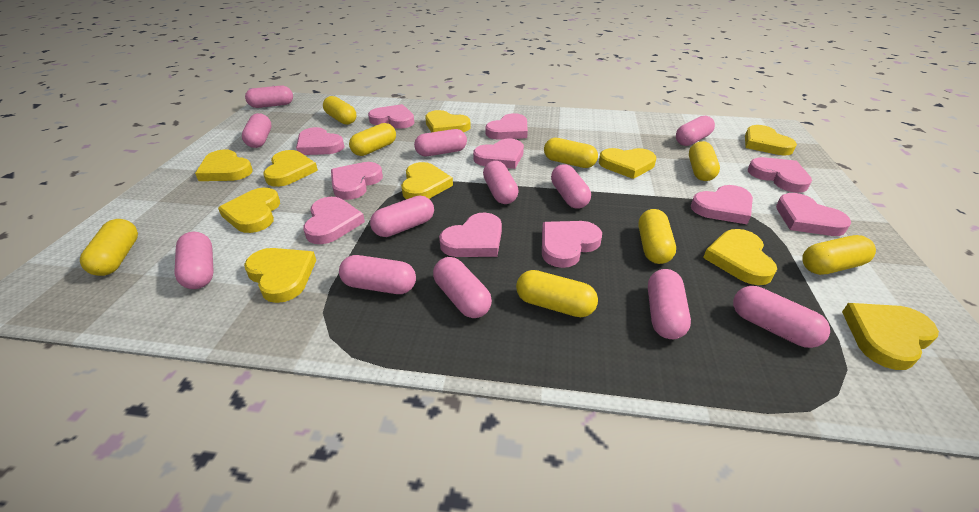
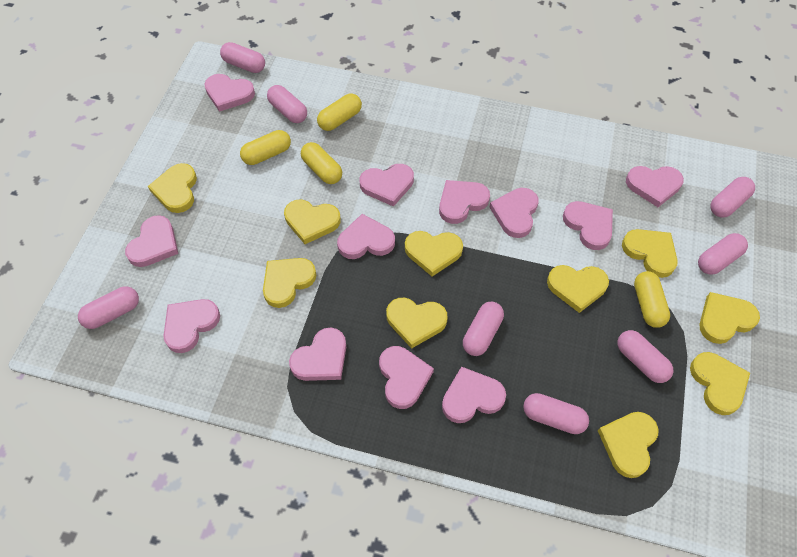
pink capsule: [174,232,214,289] [242,113,271,148] [245,86,293,108] [339,255,416,294] [370,196,434,237] [414,129,467,156] [433,257,492,318] [483,161,519,204] [551,164,591,209] [648,269,691,339] [676,116,715,146] [733,286,830,348] = 12 -> [78,286,139,329] [220,42,265,73] [267,85,307,123] [463,302,504,356] [523,393,589,434] [617,330,673,383] [698,233,748,275] [710,177,755,218] = 8
pink heart: [296,127,344,155] [303,197,365,244] [331,162,383,200] [368,104,414,129] [439,213,502,257] [473,139,524,169] [485,113,528,140] [542,221,602,268] [691,185,753,224] [748,157,812,193] [776,193,851,236] = 11 -> [125,215,178,267] [163,299,220,353] [204,74,255,112] [289,328,346,381] [337,214,395,259] [360,164,414,207] [379,346,434,409] [439,180,490,224] [442,367,506,423] [489,188,539,238] [563,201,613,250] [626,166,684,207] = 12
yellow capsule: [80,219,138,276] [323,96,356,125] [349,123,396,156] [516,270,598,317] [544,138,598,168] [638,209,676,264] [689,141,720,181] [802,235,876,275] = 8 -> [240,130,291,165] [301,142,342,184] [317,93,362,131] [634,271,670,328] = 4

